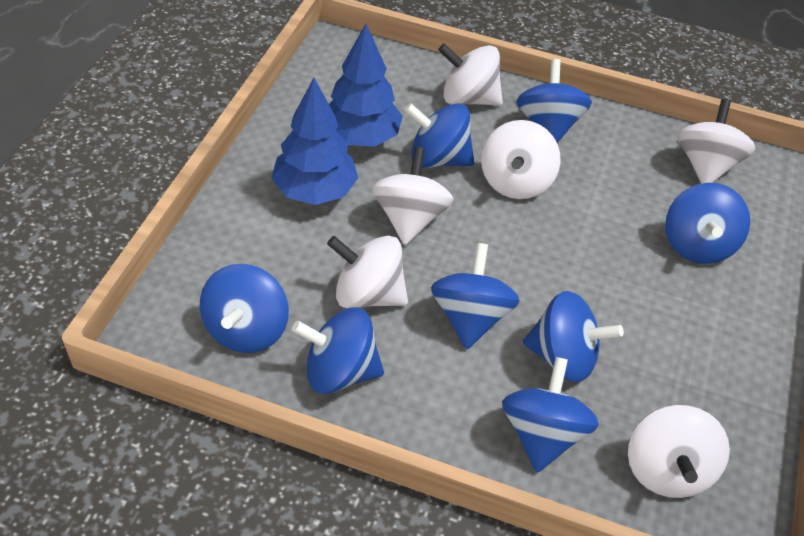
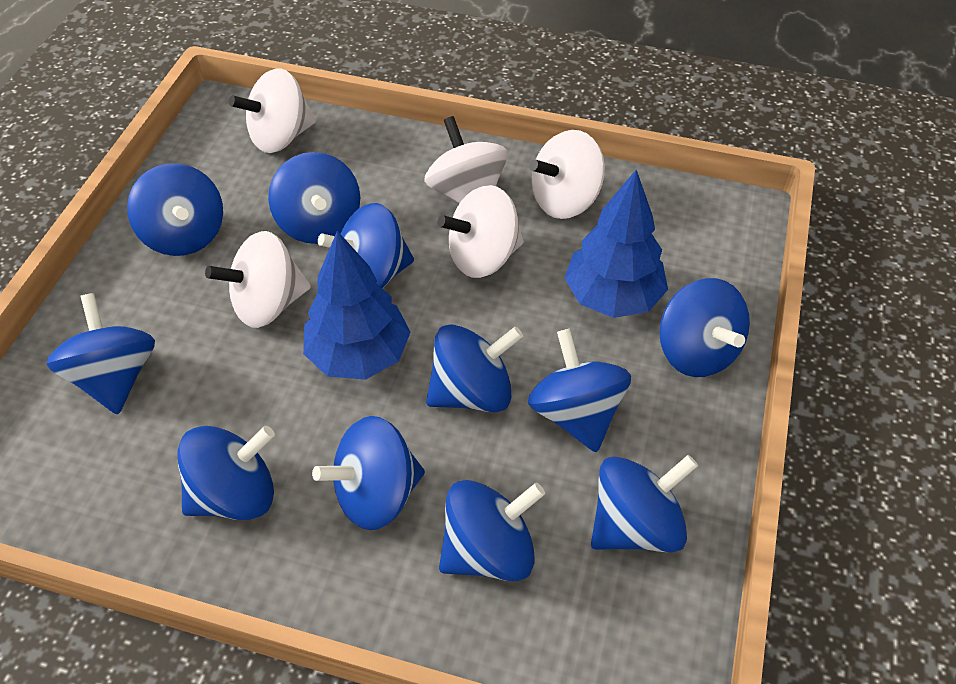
blue spinning top: [200,264,289,353] [292,307,384,394] [404,103,475,168] [431,243,519,349] [502,357,599,472] [516,59,592,143] [523,291,624,383] [665,183,750,264] = 8 -> [46,293,155,415] [127,163,223,256] [177,426,275,520] [268,152,360,244] [312,416,425,530] [318,203,414,288] [426,324,523,412] [439,480,545,581] [528,329,631,452] [591,455,698,552] [659,278,750,377] = 11
white spinning top: [327,236,408,308] [372,147,453,245] [438,43,503,106] [481,120,561,199] [628,405,730,498] [677,99,755,184] = 6 -> [205,231,310,328] [229,69,316,153] [424,116,508,203] [437,185,524,278] [529,130,605,219] = 5

